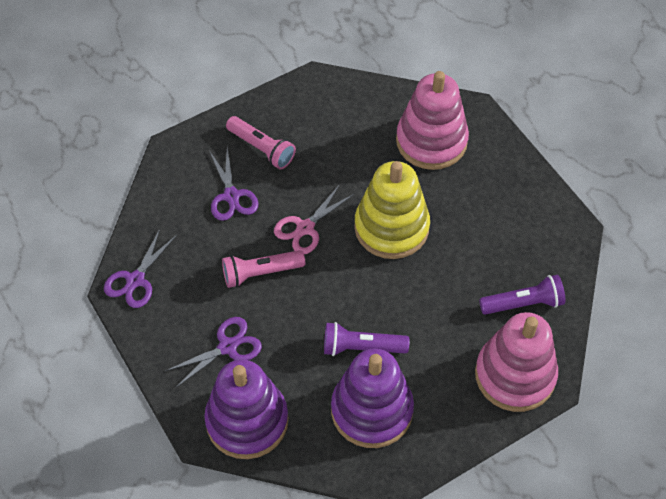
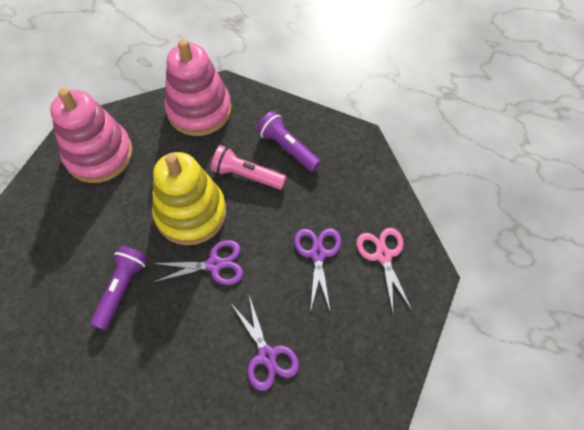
pink flashlight: [222,250,305,288] [226,116,296,169] = 2 -> [211,145,287,190] = 1
purple stacking toy: [204,359,288,459] [331,348,414,448] = 2 -> none = 0

